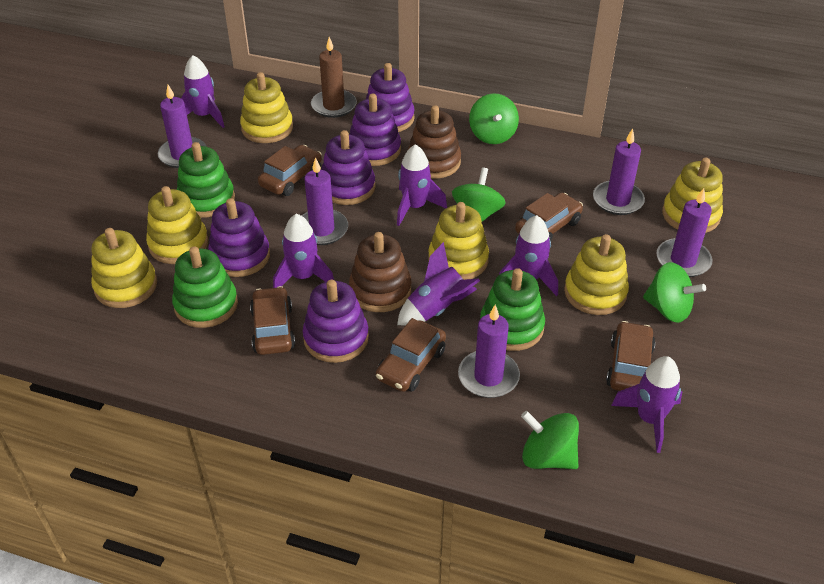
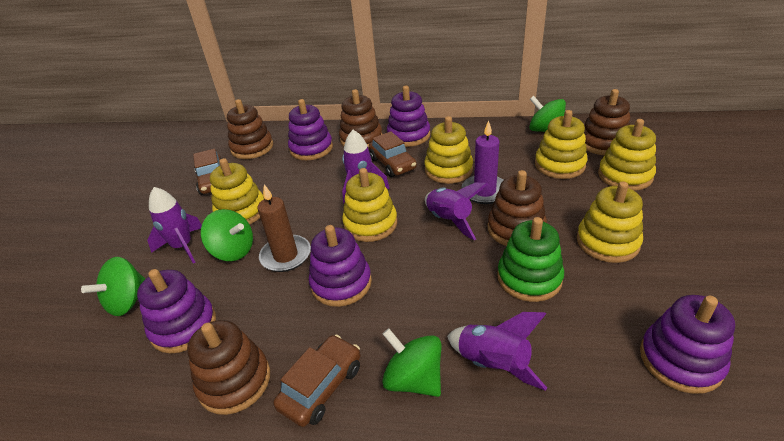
brown car: [250,286,295,355] [258,145,322,196] [376,318,446,392] [515,192,583,241] [606,321,656,391] = 5 -> [193,149,222,195] [273,334,361,427] [369,131,417,177] = 3
brown stacking toy: [349,232,411,312] [407,105,461,179] = 2 -> [187,320,270,415] [227,99,273,159] [339,89,382,149] [488,170,547,246] [584,89,630,155] = 5
green stacking toy: [172,246,238,328] [177,142,235,218] [480,268,545,351] = 3 -> [497,217,564,302] = 1
purple candle: [158,85,206,168] [302,157,348,245] [458,305,520,398] [593,129,645,215] [656,188,713,277] = 5 -> [461,120,503,204] = 1
purple rocket: [181,55,225,128] [273,214,334,288] [397,144,447,226] [397,242,480,326] [499,215,558,296] [611,356,682,453] = 6 -> [147,187,202,263] [342,130,390,204] [425,183,488,240] [447,312,547,391] = 4

